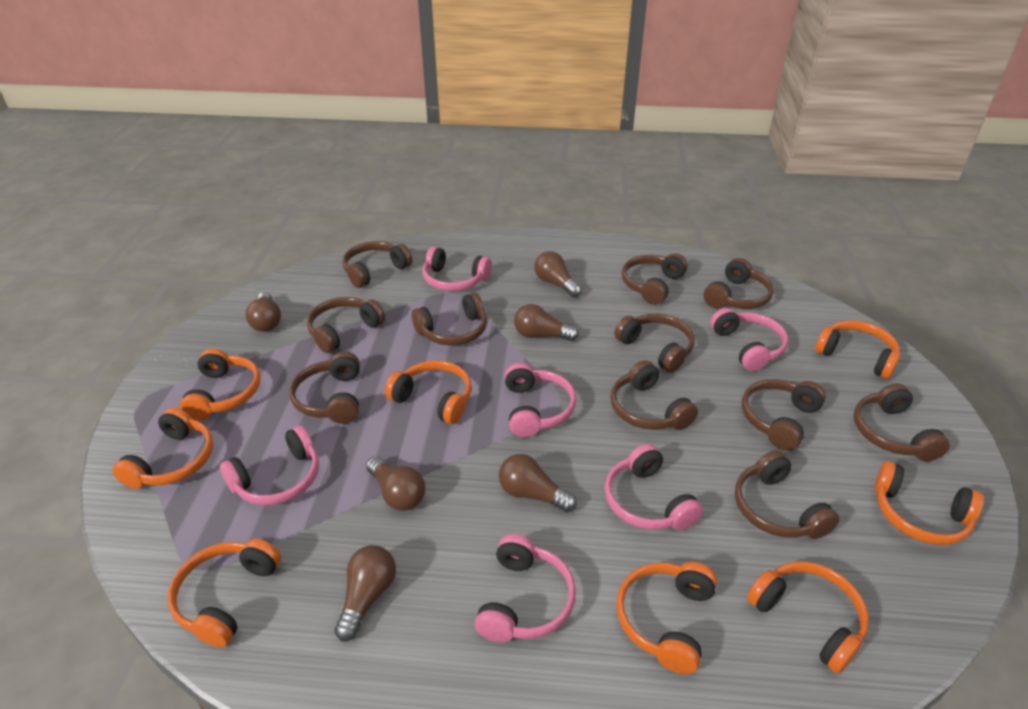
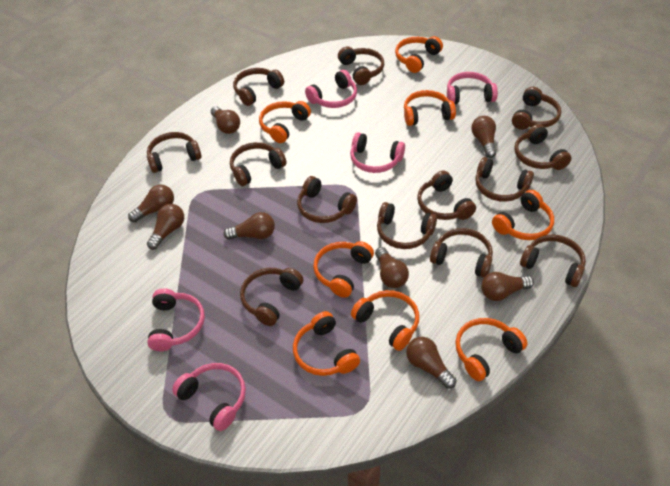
brown headphones: [289,351,360,424] [307,297,385,353] [342,241,412,288] [412,293,487,346] [611,360,698,430] [614,314,695,373] [622,253,688,305] [703,258,774,309] [735,451,840,539] [742,379,826,451] [854,383,950,461] = 11 -> [147,132,201,173] [230,142,287,186] [233,68,284,106] [240,268,304,326] [297,176,357,223] [338,46,384,85] [377,202,437,249] [417,171,476,220] [430,228,493,278] [475,157,534,202] [512,87,561,130] [514,124,571,170] [520,234,586,287] = 13
brown light bulb: [246,292,281,332] [335,545,396,641] [366,456,425,511] [499,454,577,513] [514,304,579,341] [534,251,582,297] = 6 -> [128,185,174,223] [147,204,184,250] [211,106,240,134] [223,212,275,240] [375,247,409,288] [406,337,456,389] [471,116,496,158] [481,272,534,301] = 8
pink headphones: [220,426,319,505] [422,247,492,291] [475,534,576,642] [504,363,576,437] [605,444,703,530] [710,308,788,371] = 6 -> [147,288,205,351] [172,363,246,431] [305,70,357,108] [350,132,405,173] [447,72,498,104] = 5

